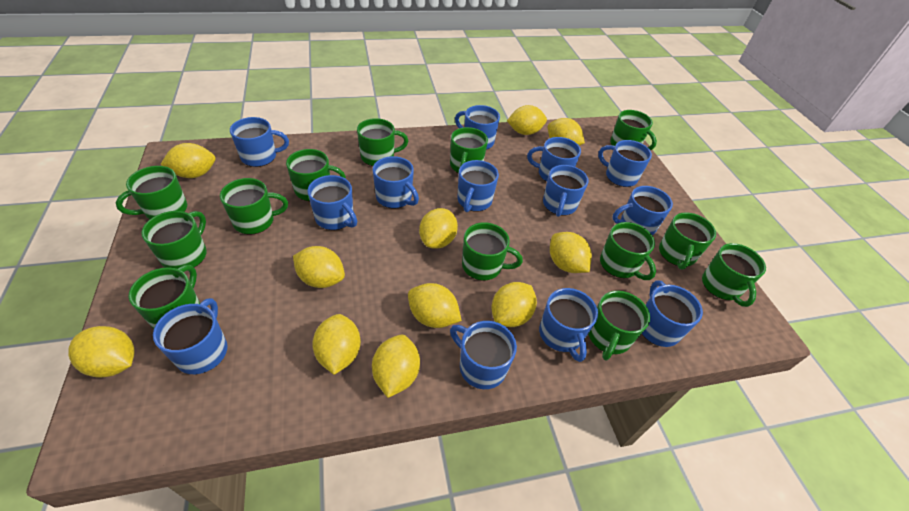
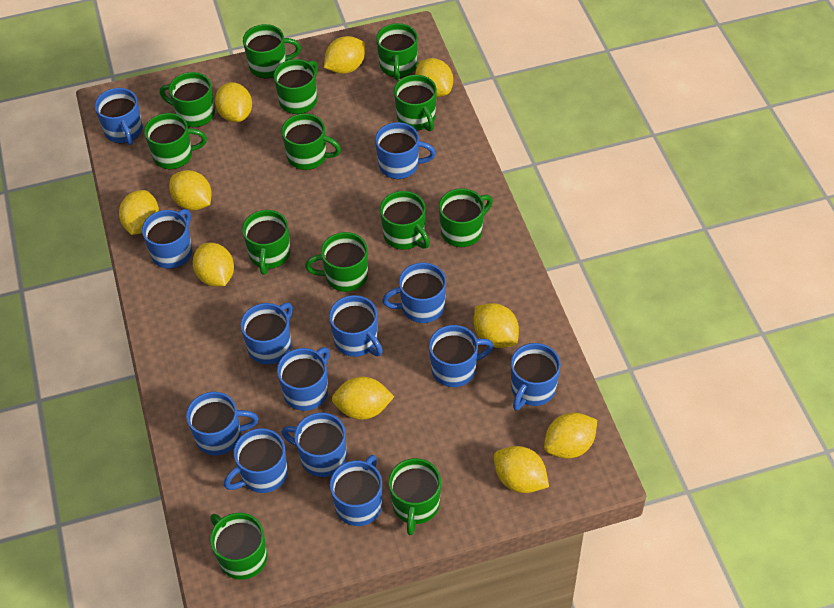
yellow lemon: [68,326,135,378] [160,143,216,178] [293,246,345,288] [312,314,361,375] [372,335,420,398] [408,283,462,328] [419,208,458,249] [492,282,537,327] [507,105,547,135] [548,118,585,145] [550,232,592,273] = 11 -> [119,190,159,235] [169,170,212,210] [193,243,234,287] [215,82,252,122] [324,36,366,74] [332,377,394,420] [415,58,453,97] [474,303,519,348] [494,446,549,493] [544,412,597,459] = 10

